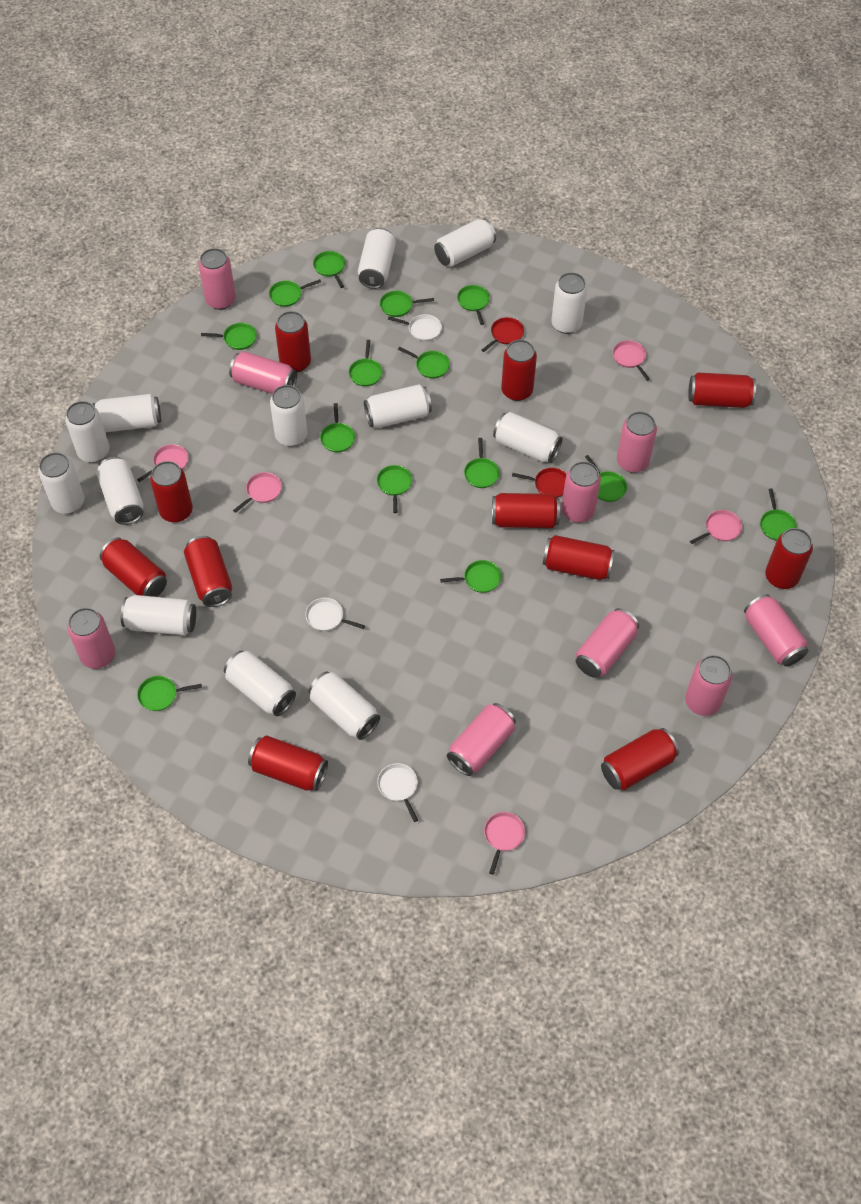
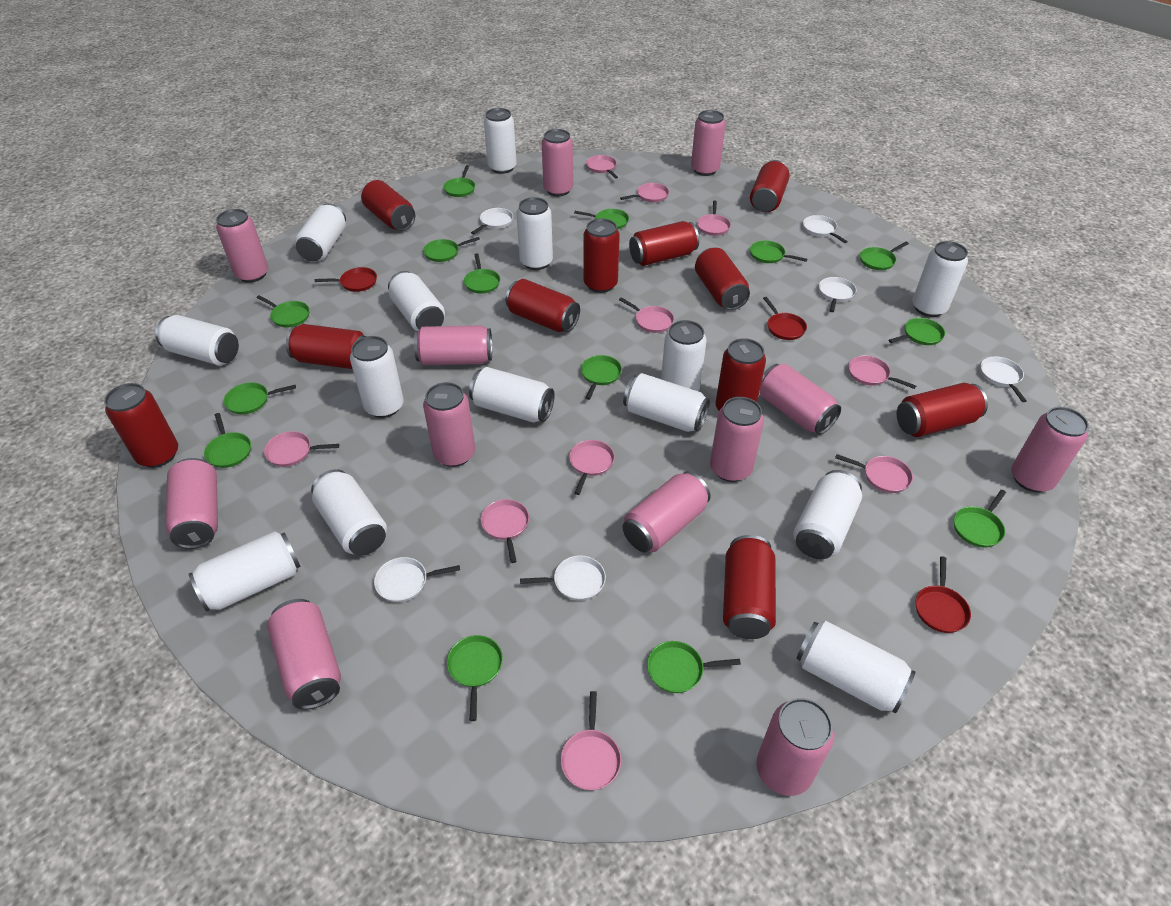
pink can: [67,608,115,669] [198,248,236,310] [229,351,297,394] [447,703,516,776] [561,461,601,523] [576,608,639,678] [617,411,657,473] [685,655,732,716] [744,594,808,667] = 9 -> [166,458,218,549] [216,209,268,283] [267,599,341,710] [414,325,492,365] [423,382,475,467] [542,129,573,196] [622,471,711,552] [691,110,726,176] [710,397,764,482] [756,698,834,796] [760,364,841,435] [1011,407,1089,492] = 12
pink pan: [137,444,188,482] [233,472,282,513] [484,812,525,875] [613,340,650,381] [690,510,742,544] = 5 -> [264,431,339,467] [481,499,529,563] [561,691,621,790] [569,440,615,495] [586,155,618,179] [619,297,674,333] [620,183,669,202] [697,200,731,236] [835,454,913,493] [848,355,916,389] = 10
red pan: [481,317,524,352] [512,468,566,498] = 2 -> [315,267,377,292] [763,297,807,340] [916,556,971,633] = 3
white can: [38,452,85,514] [65,401,109,463] [93,394,161,432] [96,457,144,525] [121,595,196,636] [224,651,296,716] [270,385,307,446] [308,672,380,740] [358,228,396,289] [364,384,432,428] [434,219,496,267] [493,412,563,463] [551,272,587,334] = 13 -> [155,315,239,366] [189,531,301,611] [294,203,346,262] [311,469,387,556] [350,336,404,418] [388,271,445,331] [469,367,555,423] [484,108,517,174] [516,197,553,270] [623,373,710,432] [661,320,707,391] [793,470,862,559] [796,621,915,713] [912,241,968,317] = 14
white pan: [305,598,365,631] [377,763,418,822] [388,314,442,341] = 3 -> [374,557,460,602] [471,208,513,234] [520,555,606,601] [803,215,848,243] [819,277,857,312] [980,356,1027,402] = 6

